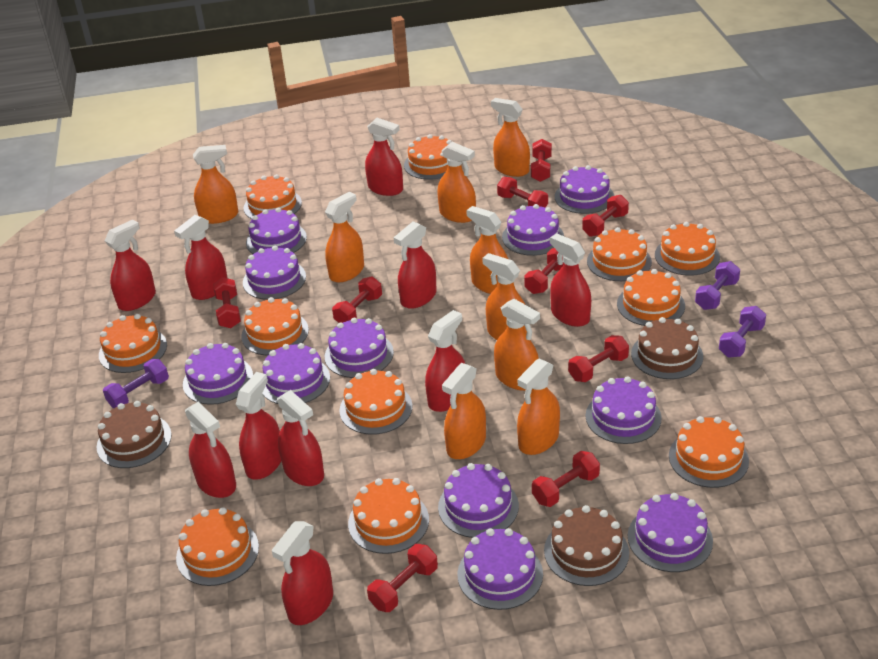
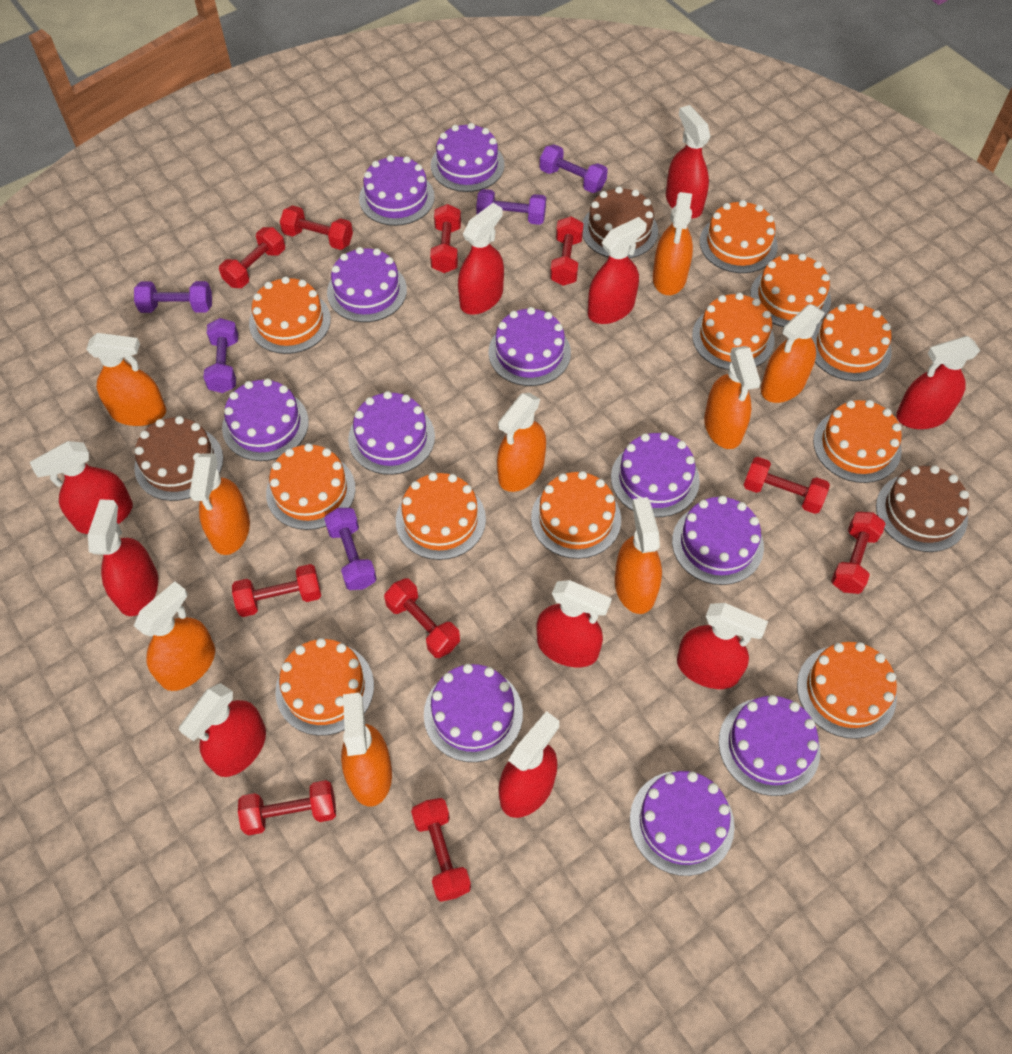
purple dumbbell: [103,359,169,408] [695,261,740,310] [719,306,766,358] = 3 -> [134,281,212,313] [204,318,238,393] [324,508,377,590] [476,189,546,225] [540,144,608,193] = 5
red dumbbell: [213,277,241,328] [332,276,382,323] [367,544,438,612] [497,177,548,208] [524,248,564,294] [531,139,552,182] [532,451,600,507] [568,335,629,382] [582,195,629,237] = 9 -> [219,227,285,288] [232,564,321,617] [238,780,336,835] [280,205,353,250] [384,578,460,658] [411,798,471,902] [430,204,461,273] [550,216,584,286] [743,457,830,514] [831,512,886,594] = 10

